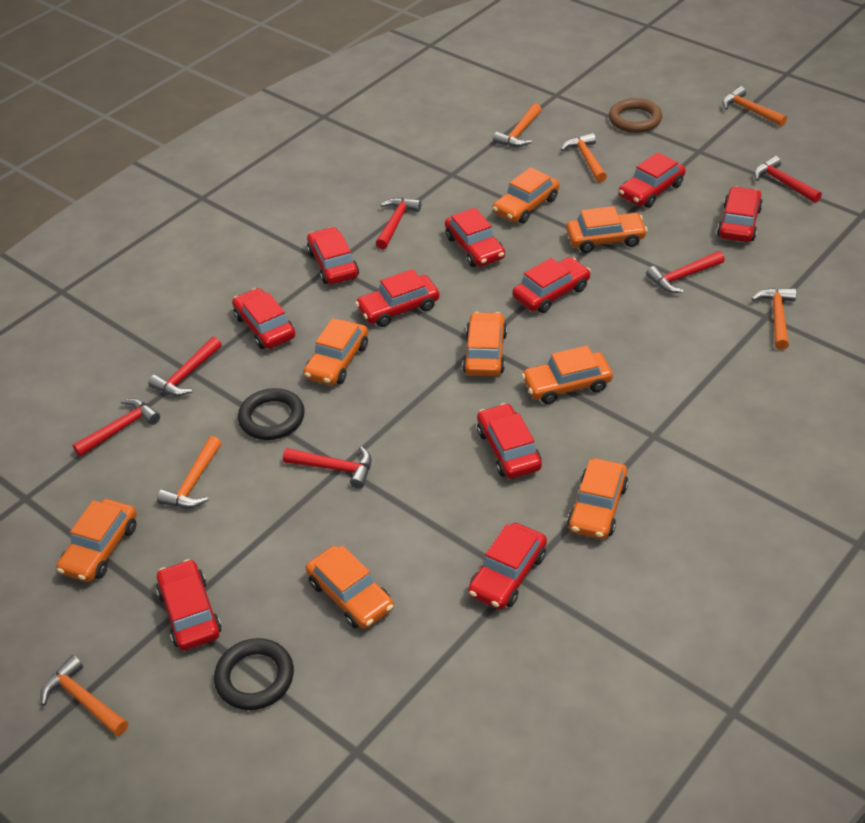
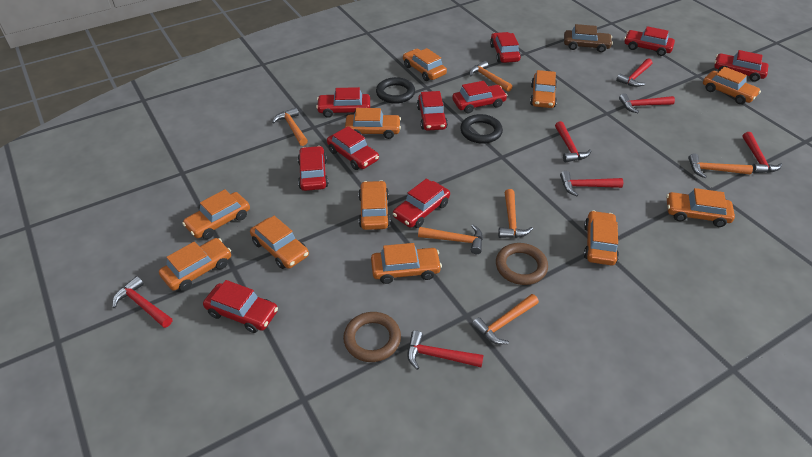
brown car: none = 0 -> [564,24,613,52] = 1
brown ring: [609,98,662,133] = 1 -> [343,312,401,362] [496,243,548,285] = 2
orange car: [56,499,137,582] [303,318,368,386] [306,545,394,629] [463,312,507,376] [493,167,560,224] [522,345,613,404] [566,206,648,253] [567,458,628,539] = 8 -> [159,238,231,291] [182,189,250,239] [250,216,309,269] [345,108,401,139] [358,180,390,230] [371,243,442,284] [403,48,447,81] [530,70,557,108] [584,211,619,265] [666,188,735,227] [703,67,761,104] = 11
red hammer: [73,398,160,457] [148,337,222,396] [283,446,372,489] [376,198,421,249] [646,251,725,293] [754,156,822,203] = 6 -> [112,276,172,328] [407,331,484,370] [555,121,591,163] [560,171,623,196] [616,58,652,87] [619,93,675,113] [743,132,782,173] = 7

